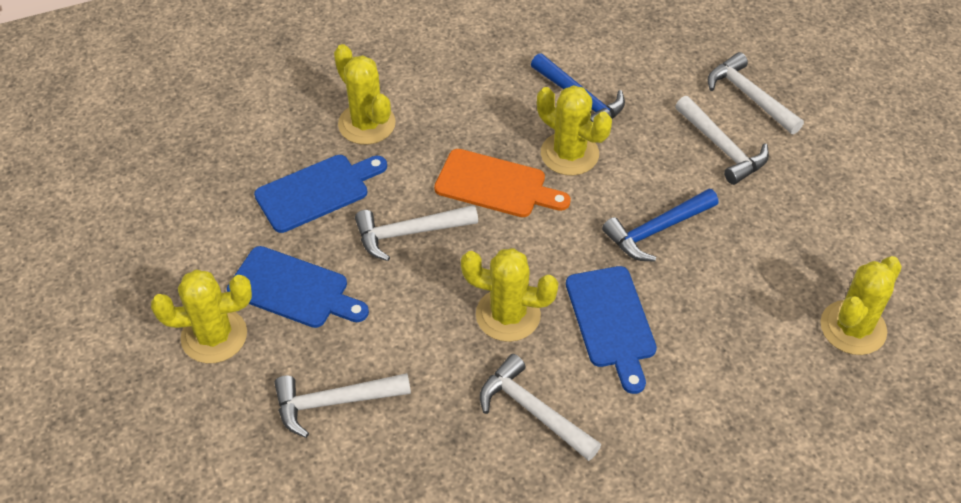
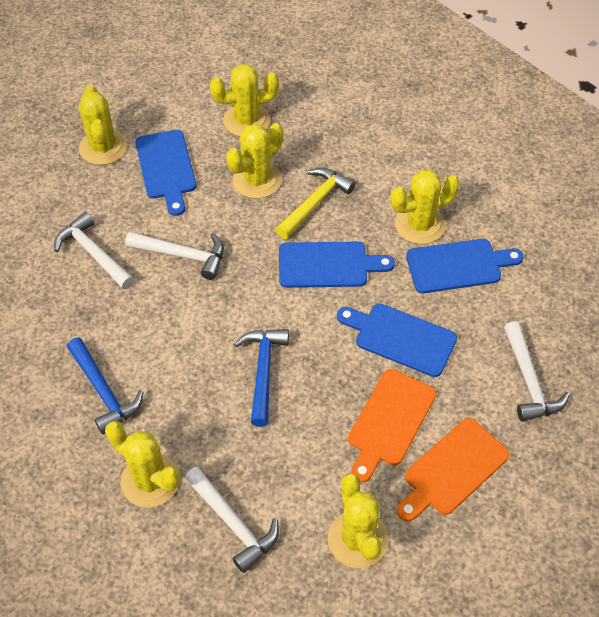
blue cutting board: [227,246,369,328] [254,155,387,233] [566,266,657,394] = 3 -> [135,130,196,216] [279,242,395,288] [337,304,457,377] [406,239,524,293] = 4
orange cutting board: [434,149,571,217] = 1 -> [348,369,436,483] [397,418,509,521] = 2
white hammer: [274,373,411,438] [355,205,478,261] [480,354,601,461] [675,96,769,185] [708,52,804,134] = 5 -> [54,212,134,290] [125,232,224,280] [184,467,279,573] [504,321,570,422] = 4
yellow cactus: [151,270,252,363] [334,44,396,145] [461,248,559,342] [537,85,612,176] [820,256,902,355] = 5 -> [79,86,127,165] [105,421,180,508] [209,64,279,136] [226,123,283,199] [328,473,389,568] [390,170,460,244] = 6
yellow hammer: none = 0 -> [276,167,356,239] = 1

